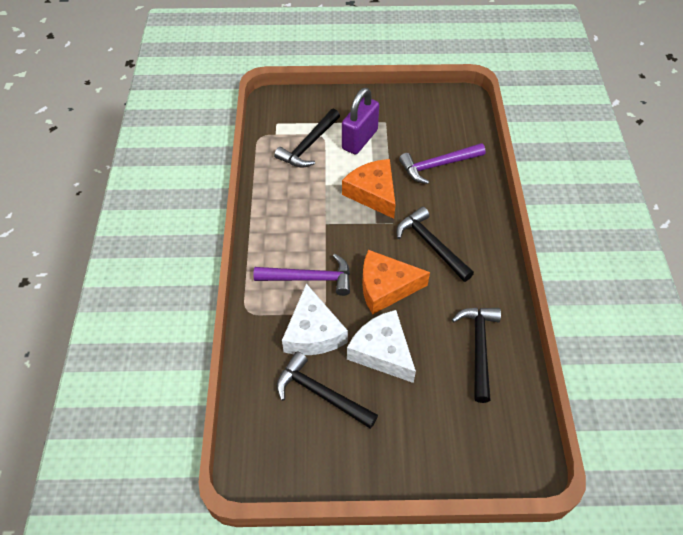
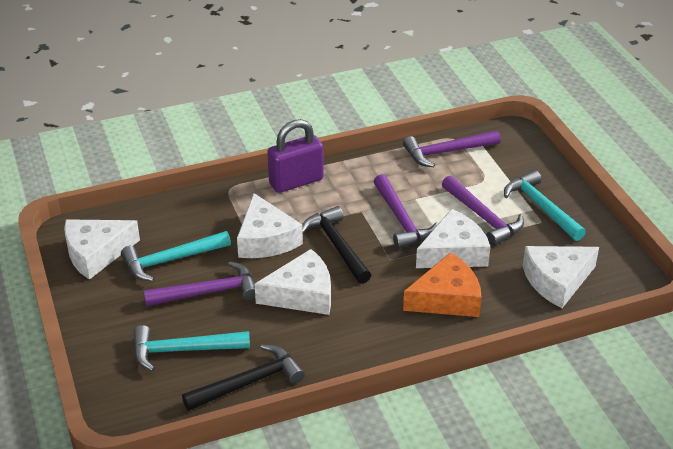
black hammer: [274,109,340,168] [277,351,378,429] [397,207,474,282] [452,308,501,403] = 4 -> [182,344,305,411] [302,206,371,284] = 2
orange cheese: [342,159,396,219] [362,250,430,314] = 2 -> [403,252,481,317] = 1
purple hammer: [254,254,350,296] [399,143,486,184] = 2 -> [144,261,255,306] [373,174,438,249] [403,130,501,167] [442,176,524,246] = 4
turquoise hammer: none = 0 -> [121,231,231,282] [133,325,250,371] [504,170,586,241] = 3
white cheese: [282,284,348,355] [347,310,416,383] = 2 -> [64,219,140,280] [237,193,303,258] [255,249,331,315] [416,209,490,268] [523,246,599,308] = 5

